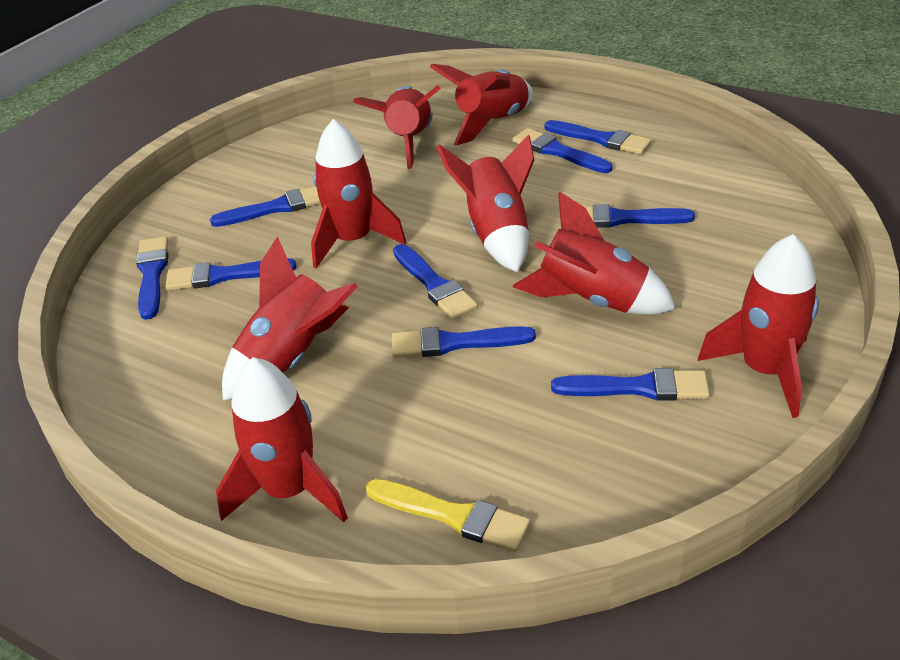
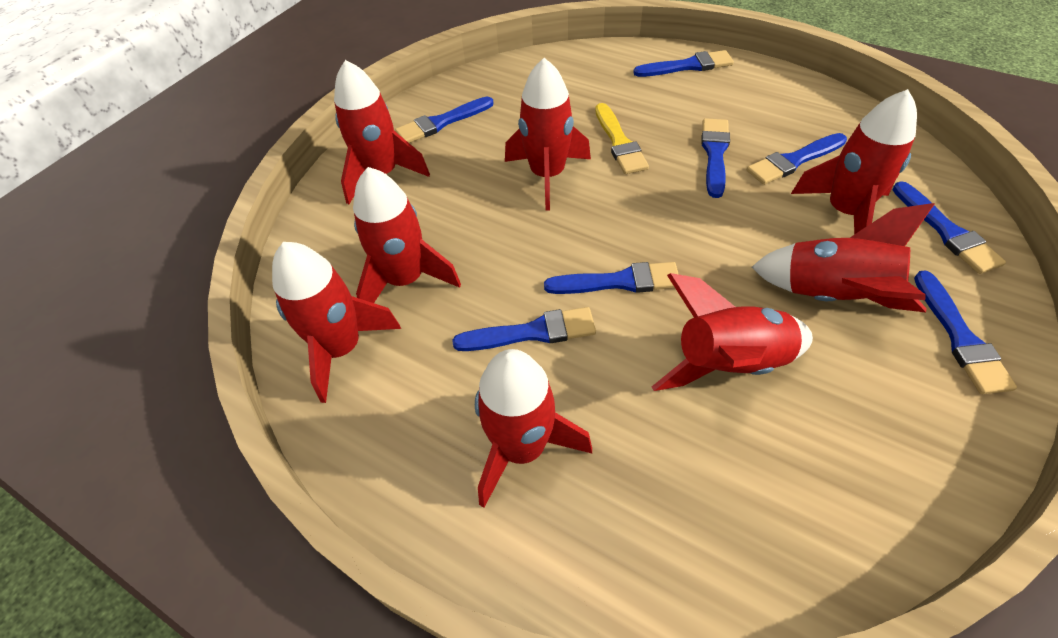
blue brush: [136,236,168,320] [165,258,296,291] [210,186,321,227] [392,326,536,358] [393,244,478,319] [513,128,612,173] [544,120,652,154] [551,368,710,400] [585,204,695,228] = 9 -> [395,97,494,143] [452,307,596,351] [544,262,678,294] [633,50,734,77] [701,118,730,198] [747,133,847,185] [893,182,1006,274] [914,270,1017,394] = 8

